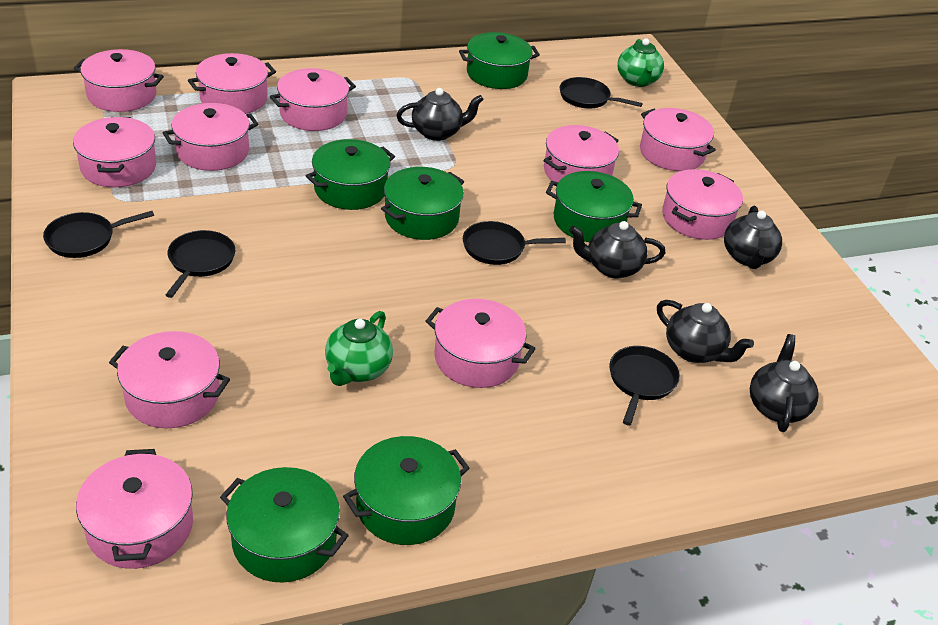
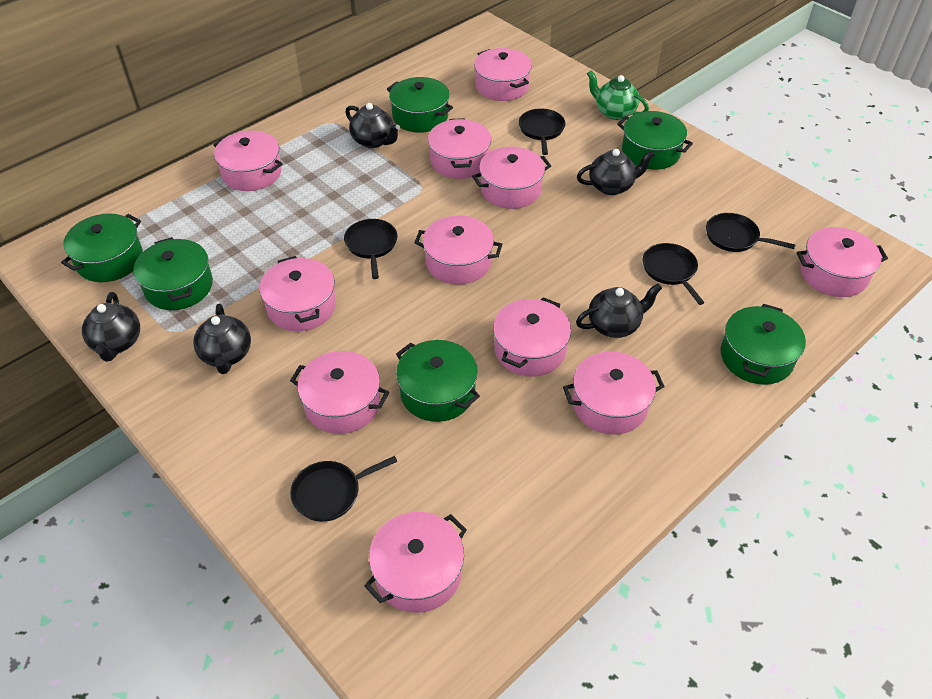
green teapot: [325,311,393,386] [618,38,664,87] = 2 -> [587,70,649,120] = 1

